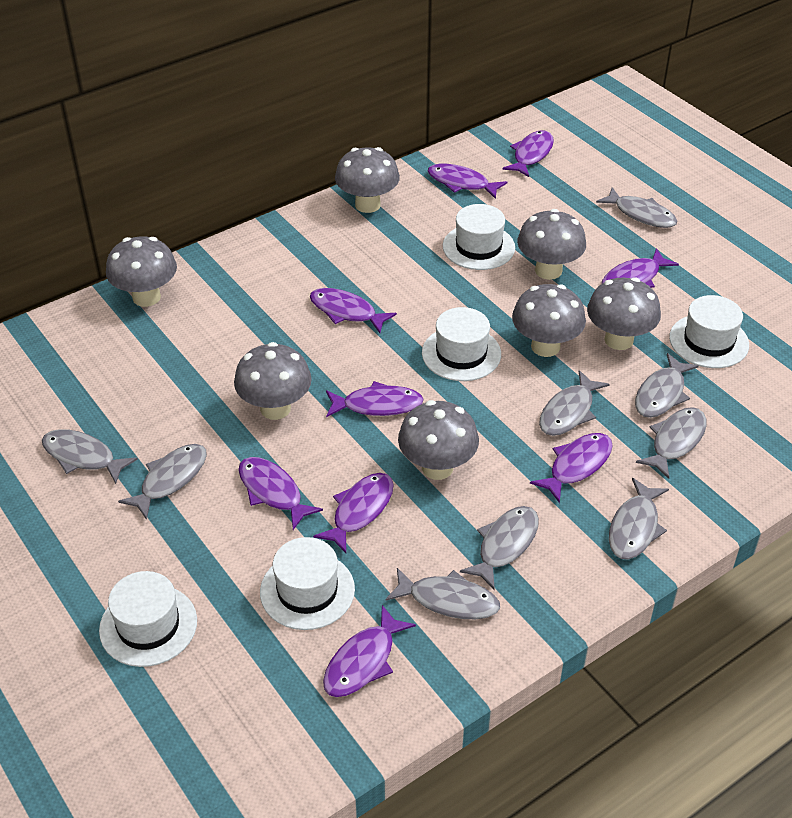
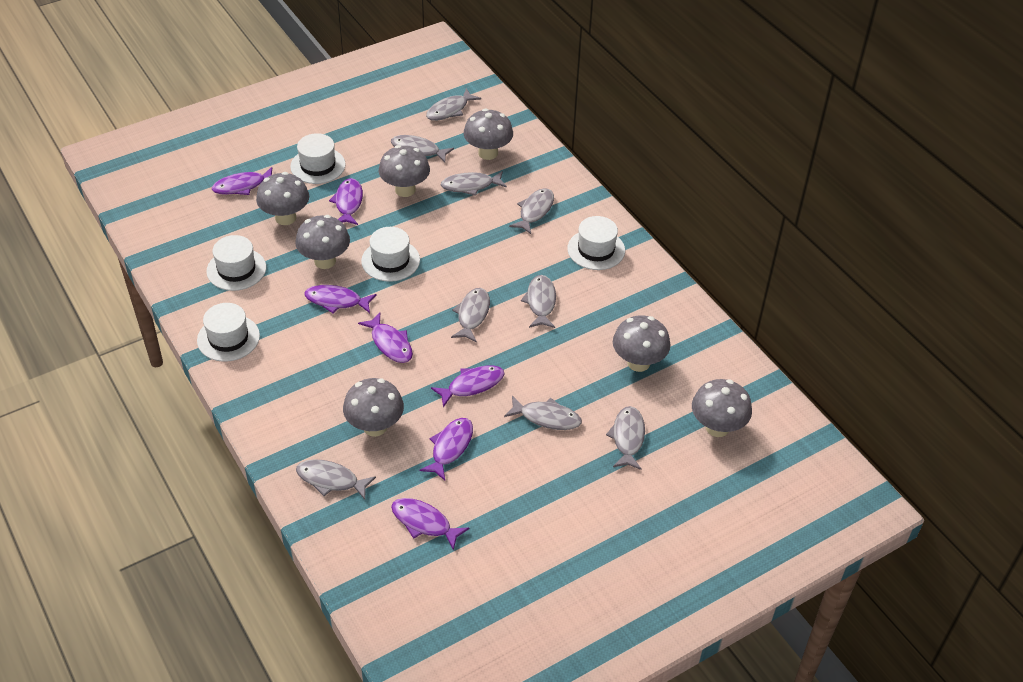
purple fish: [239,457,323,530] [310,288,397,333] [313,473,394,553] [323,605,416,697] [326,381,424,417] [428,164,507,199] [502,130,554,177] [530,433,613,503] [602,248,679,288] = 9 -> [212,167,272,195] [304,285,377,313] [329,178,363,225] [358,312,413,363] [391,498,469,550] [420,418,473,480] [431,365,505,407] = 7

